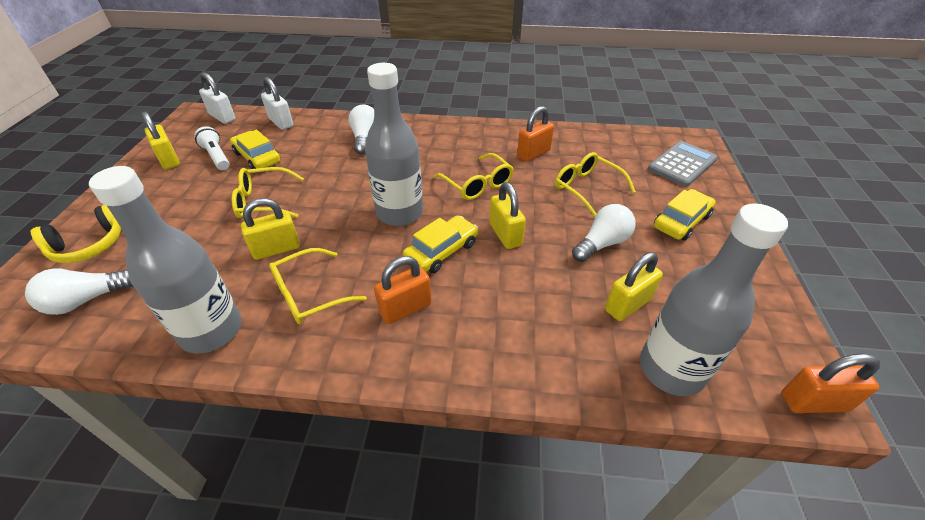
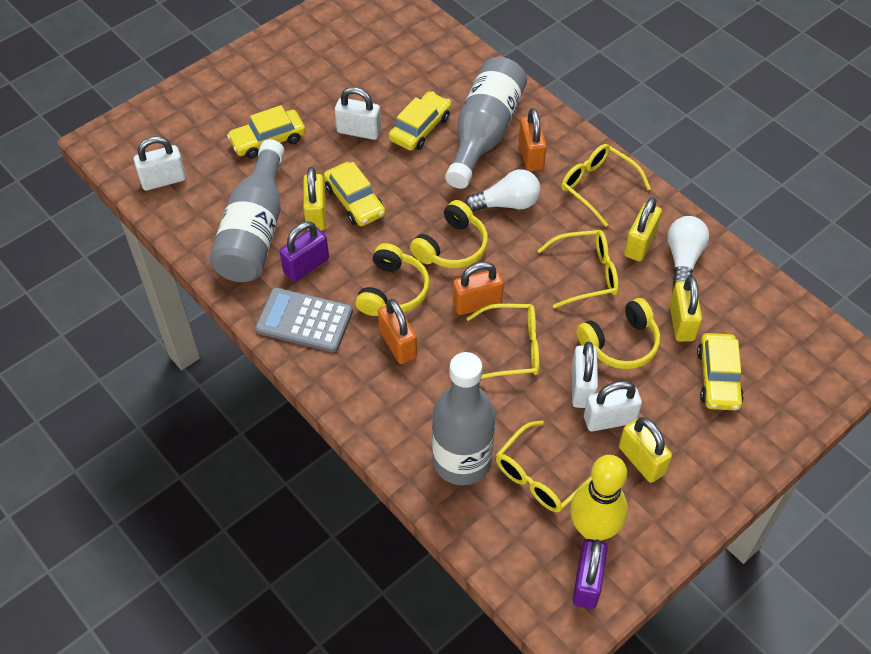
purple padlock: none = 0 -> [280,221,329,282] [573,539,608,609] = 2
white flashlight: [194,126,230,170] = 1 -> none = 0
white light bulb: [25,268,133,315] [348,104,374,155] [572,204,636,262] = 3 -> [465,169,540,212] [667,216,709,286] = 2
white padlock: [199,72,236,124] [261,77,293,130] = 2 -> [134,136,186,191] [335,87,381,140] [572,342,598,408] [584,381,642,432] = 4
yellow bowling pin: none = 0 -> [570,455,628,541] = 1
yellow car: [230,130,281,169] [403,215,478,273] [654,189,716,241] = 3 -> [227,105,306,159] [324,162,386,226] [389,91,451,151] [697,333,744,411] = 4
yellow headphones: [31,204,121,263] = 1 -> [356,243,430,316] [410,200,488,268] [576,298,660,369] = 3

